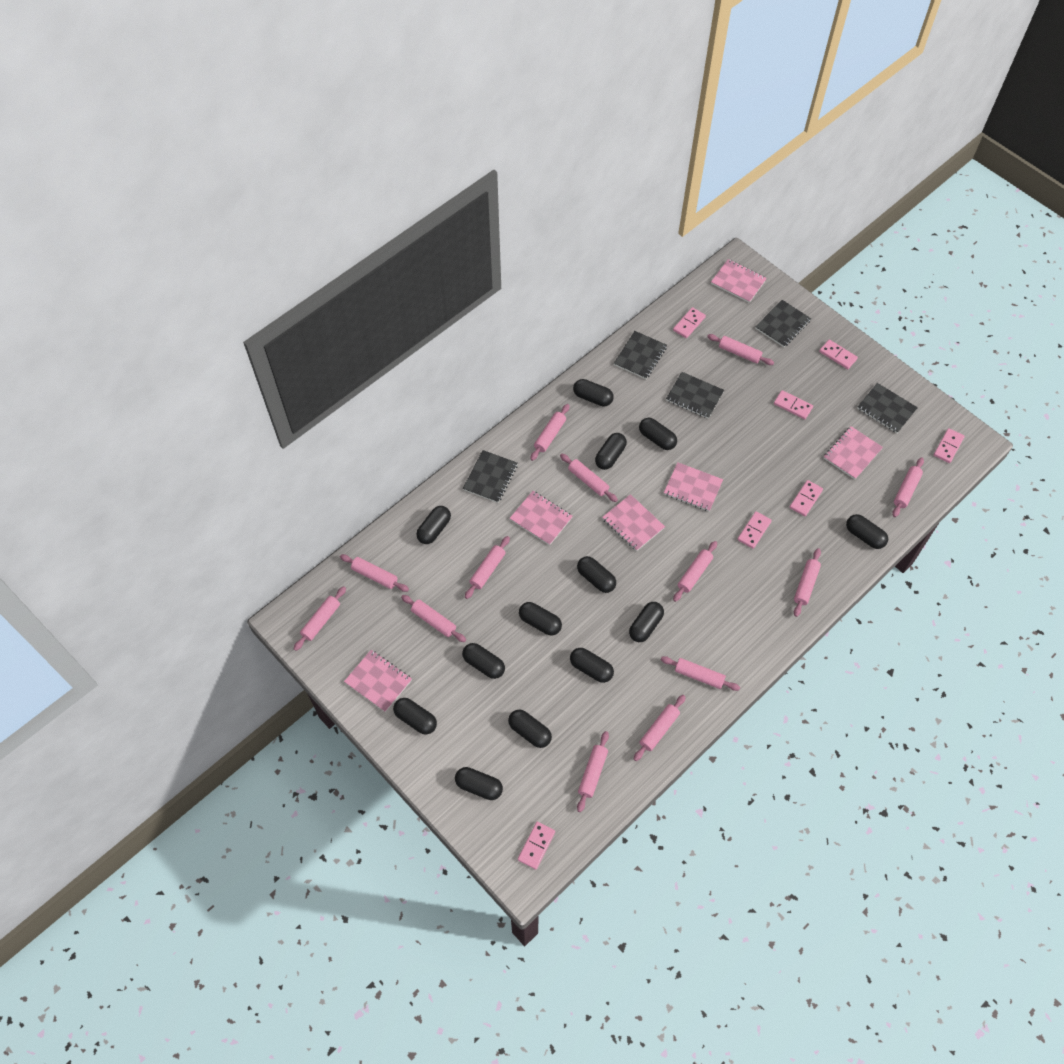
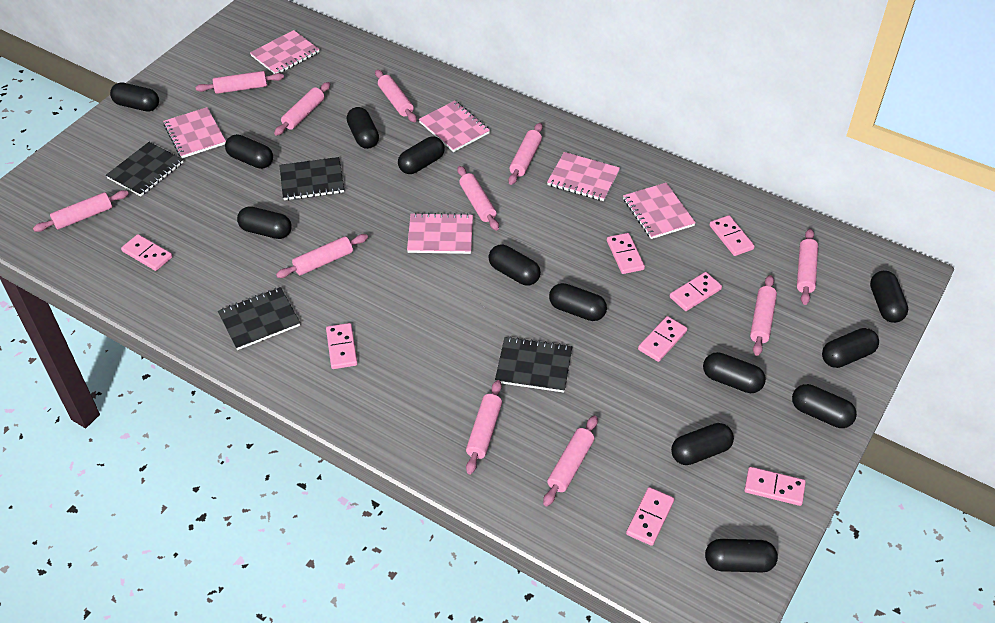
black notebook: [463,450,518,503] [614,331,667,379] [666,372,724,419] [755,300,811,347] [857,383,918,433] = 5 -> [106,142,183,196] [218,287,300,350] [279,157,344,200] [495,336,572,393] = 4
pink domino: [518,822,555,870] [673,307,706,338] [737,511,772,549] [774,390,813,419] [790,480,823,516] [819,340,858,369] [934,428,965,463] = 7 -> [121,234,173,271] [326,323,358,369] [607,233,645,274] [626,487,674,546] [638,316,687,362] [670,272,722,311] [709,215,755,256] [744,467,806,506] = 8
pink rolling pin: [294,586,346,651] [340,554,409,592] [401,595,466,642] [465,536,510,599] [530,404,570,461] [560,454,618,502] [577,731,609,812] [634,695,686,761] [661,656,740,691] [673,541,717,602] [707,334,774,365] [794,548,821,617] [892,457,924,517] = 13 -> [33,190,129,232] [195,71,284,94] [274,82,331,136] [276,234,368,278] [375,69,417,122] [457,166,499,231] [466,380,502,474] [508,123,543,185] [543,416,598,506] [750,275,777,356] [797,229,818,305] = 11

